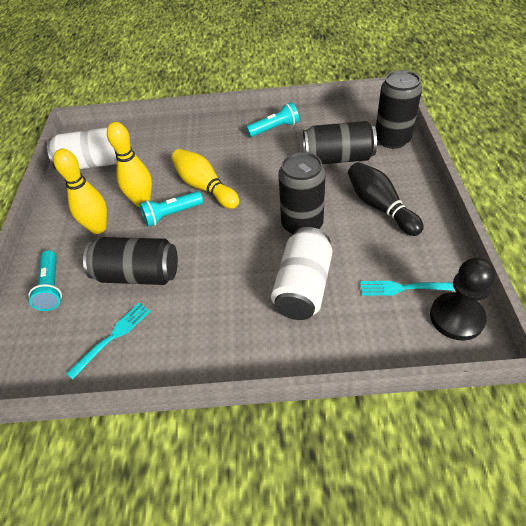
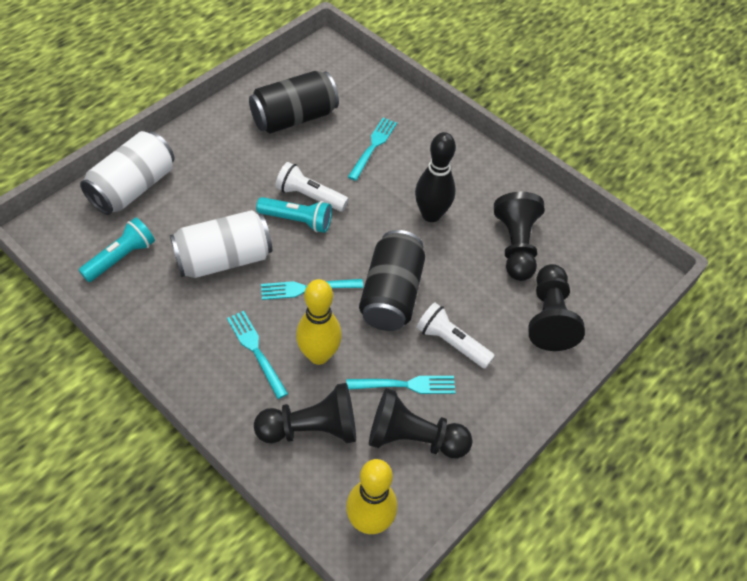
black can: [83,237,178,285] [278,152,326,234] [303,121,377,164] [376,70,422,149] = 4 -> [249,71,339,134] [359,230,425,331] = 2
black pawn: [430,258,496,341] = 1 -> [254,383,356,443] [369,388,472,458] [494,192,544,281] [528,264,585,351] = 4
turquoise flashlight: [28,250,62,311] [139,191,203,227] [246,102,299,137] = 3 -> [79,217,155,282] [256,197,332,233] = 2
turquoise fork: [66,303,151,380] [360,281,455,295] = 2 -> [227,311,288,399] [261,279,363,300] [346,376,455,394] [348,118,397,181] = 4
white flashlight: none = 0 -> [275,162,349,212] [416,303,495,369] = 2
yellow bowling pin: [53,149,107,234] [107,122,152,207] [171,149,239,209] = 3 -> [296,279,342,365] [346,459,397,534] = 2

